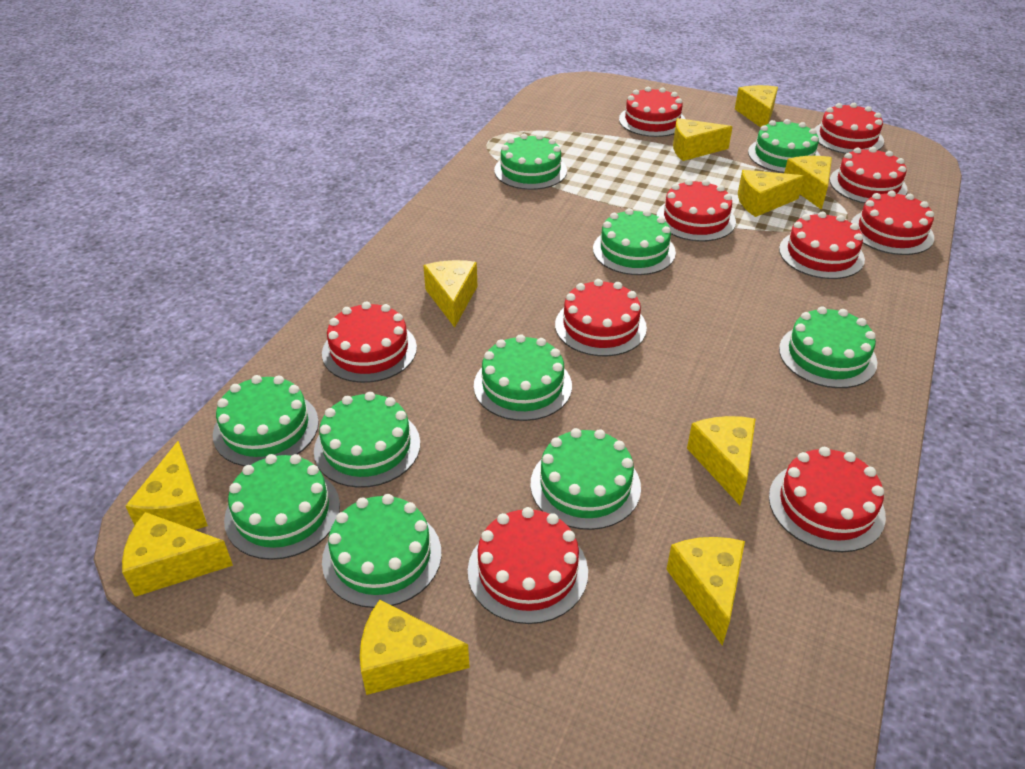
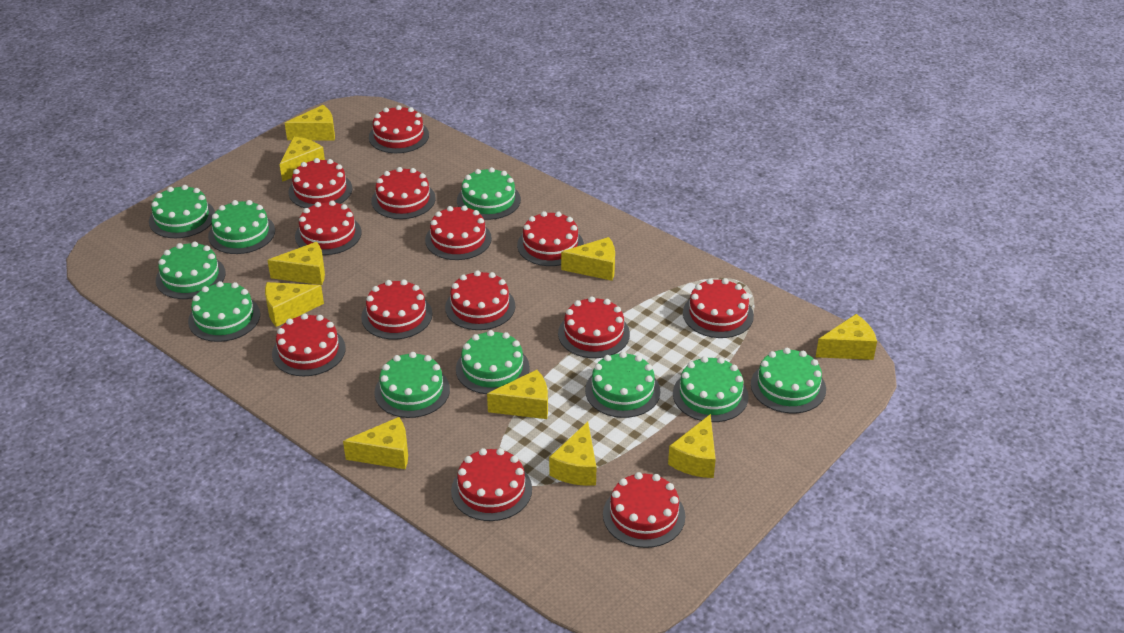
red cake: [322,302,417,383] [468,507,588,624] [555,279,647,356] [619,87,685,137] [657,179,736,242] [769,447,886,552] [779,211,865,279] [814,103,884,154] [830,147,908,203] [851,190,934,255] = 10 -> [272,313,346,376] [288,158,352,208] [295,200,361,255] [361,279,432,340] [369,105,429,153] [371,167,436,219] [425,205,492,260] [445,270,515,330] [451,448,532,521] [517,211,584,266] [558,296,630,358] [603,472,685,548] [683,278,754,338] = 13

